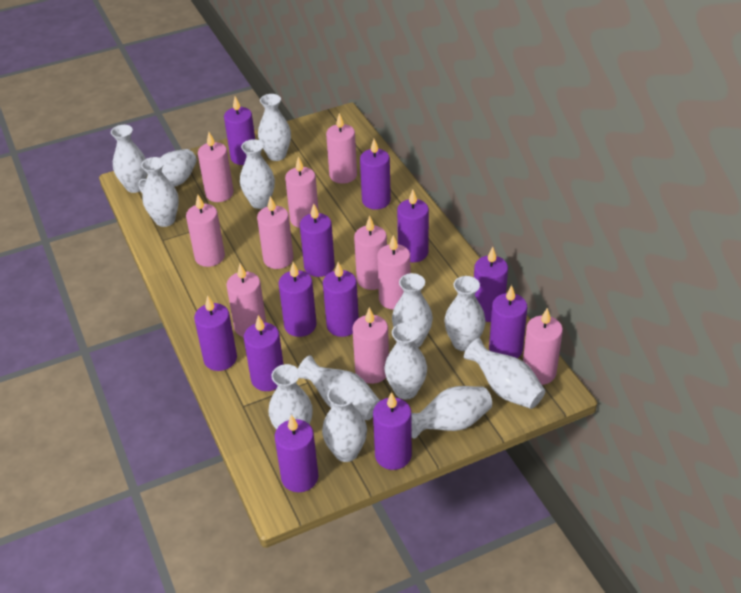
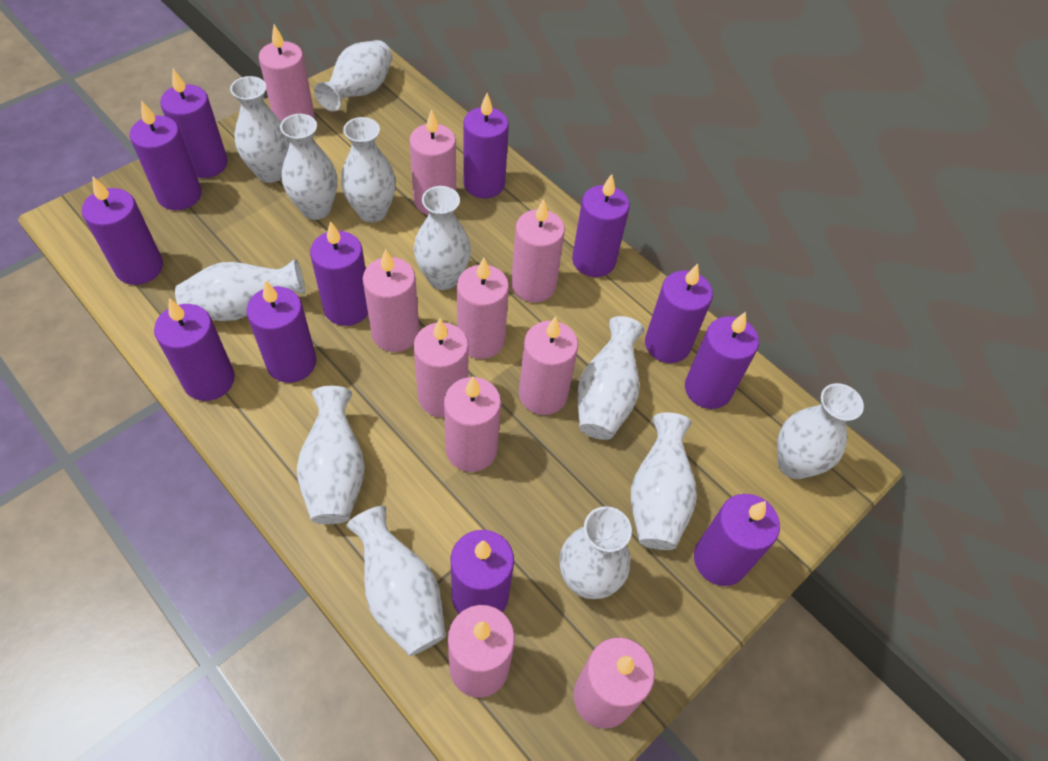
white vase: [111,125,147,193] [138,149,197,194] [141,157,179,227] [240,139,275,209] [258,94,291,161] [268,364,313,430] [298,355,380,420] [322,384,367,462] [385,323,427,399] [392,273,433,347] [411,386,492,439] [444,276,486,351] [464,338,545,409] = 13 -> [175,259,305,321] [230,76,290,183] [280,114,337,220] [297,386,365,524] [314,40,392,111] [341,117,396,223] [346,506,446,656] [414,186,471,290] [559,506,632,599] [577,316,644,440] [631,412,697,550] [777,383,864,479] = 12

